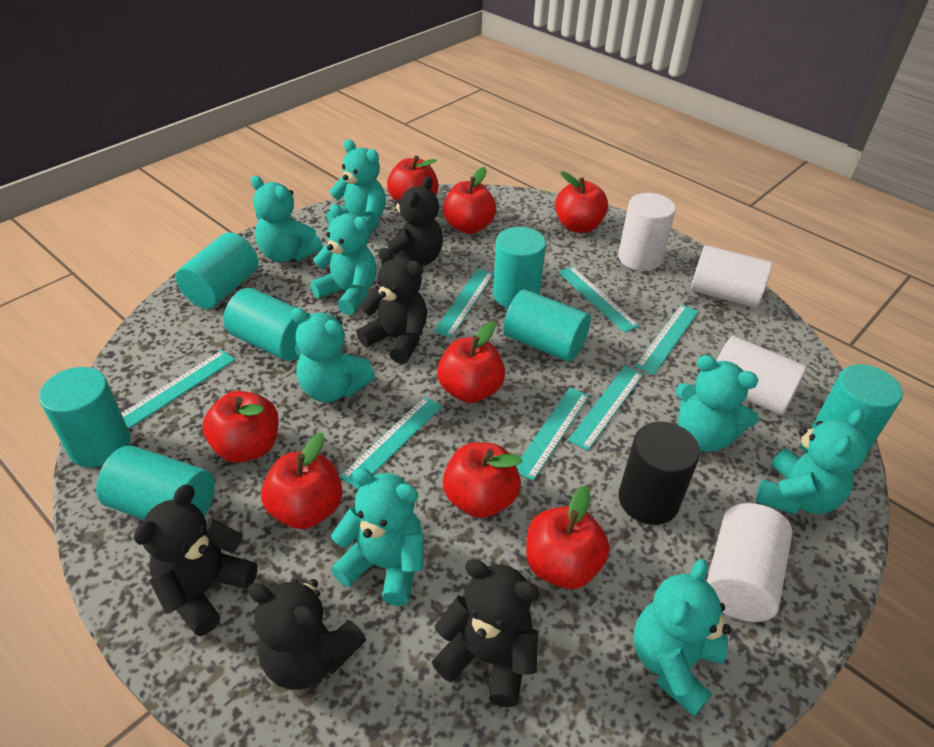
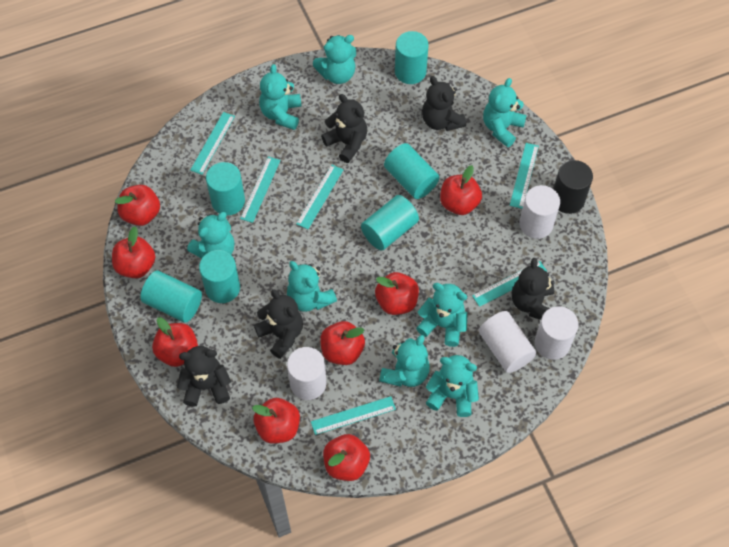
turquoise cylinder: [39,367,131,468] [96,446,215,520] [176,232,258,309] [224,288,310,361] [493,227,546,308] [504,289,591,362] [811,364,903,454] = 7 -> [140,270,202,323] [199,250,240,303] [206,162,245,215] [361,195,419,251] [384,143,439,199] [395,31,429,84] = 6
turquoise ruler: [121,350,235,429] [340,397,442,489] [434,269,494,338] [516,388,589,481] [558,266,640,333] [568,366,643,450] [635,304,699,375] = 7 -> [190,112,235,175] [240,156,281,223] [296,165,344,229] [311,396,396,435] [472,261,547,307] [510,143,539,209] = 6

